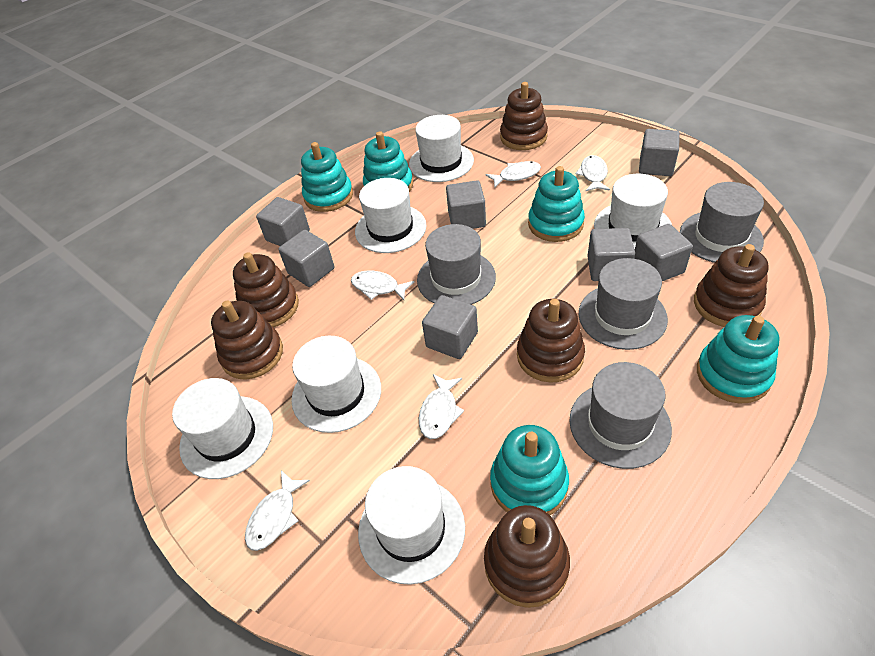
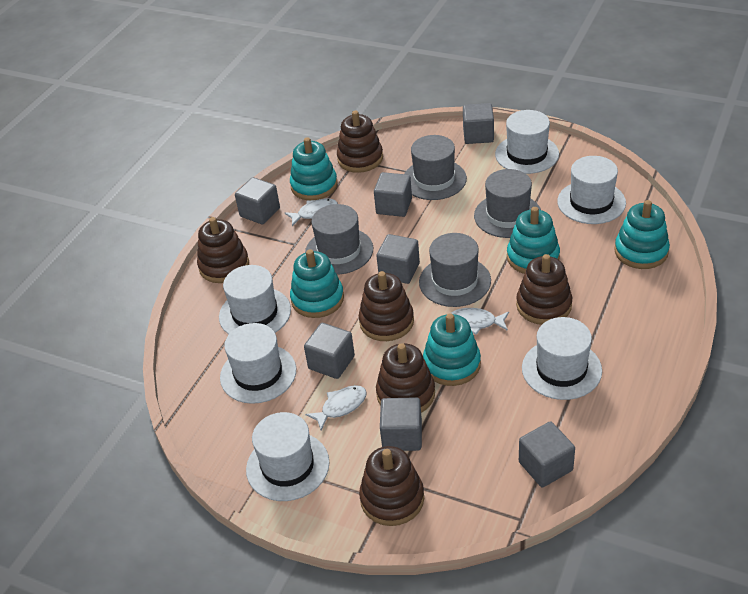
white fish: [245,470,310,551] [351,271,414,300] [419,374,464,439] [486,161,541,187] [576,155,610,191] = 5 -> [285,198,338,226] [305,385,367,430] [451,308,509,335] = 3

